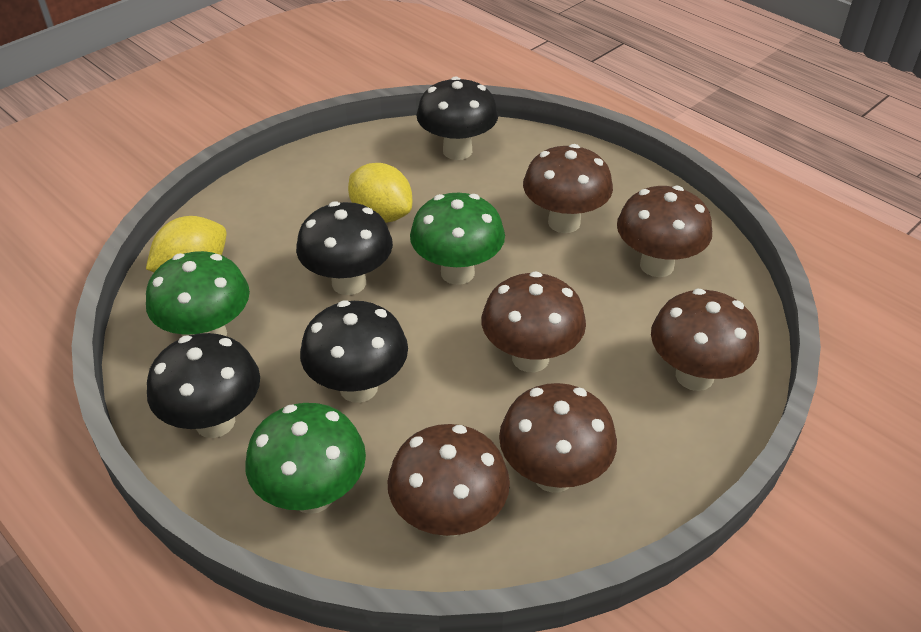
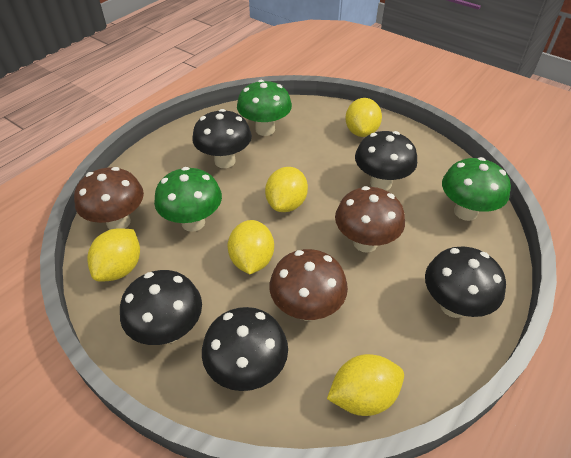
black mushroom: [147,333,260,438] [296,201,393,295] [300,300,408,403] [416,76,498,160] = 4 -> [120,270,202,345] [192,109,252,168] [202,307,288,391] [355,131,417,191] [425,247,506,318] = 5
brown mushroom: [388,424,510,537] [481,271,586,372] [499,383,617,493] [523,144,613,233] [617,186,712,277] [651,289,759,391] = 6 -> [74,167,144,230] [269,249,348,321] [335,186,405,253] = 3
yellow lemon: [146,216,227,272] [348,163,412,223] = 2 -> [87,228,140,282] [228,220,274,274] [265,167,308,212] [327,354,404,416] [345,98,382,137] = 5

